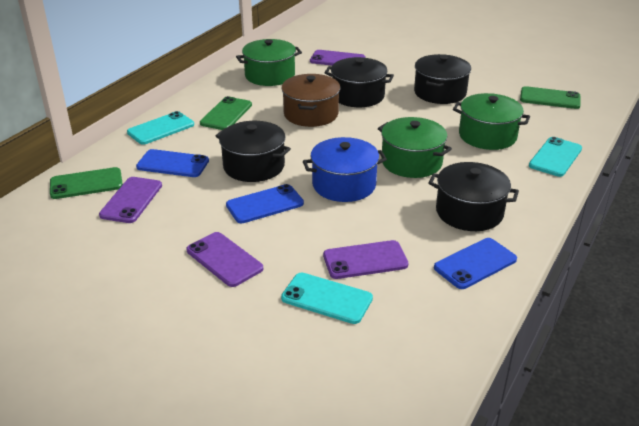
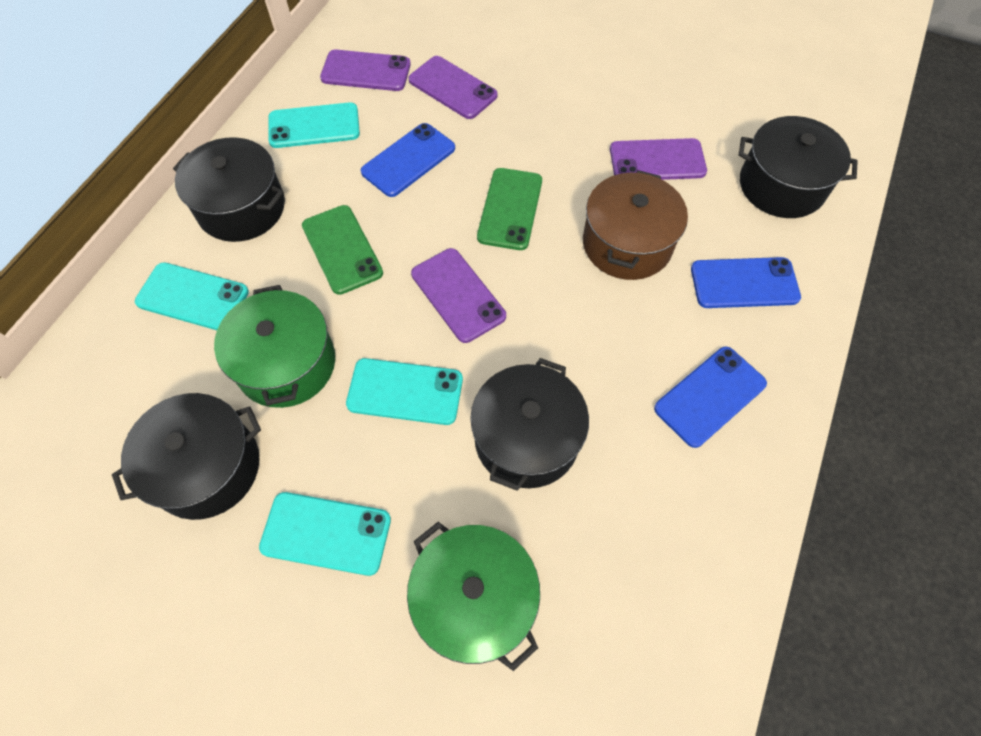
blue pot: [303,137,387,202] = 1 -> none = 0
green phone: [50,167,123,199] [200,96,252,130] [520,86,581,109] = 3 -> [302,205,383,295] [477,168,542,250] = 2
green pot: [236,39,302,86] [378,117,452,178] [453,93,530,150] = 3 -> [214,285,335,408] [407,522,540,671] = 2
turquoise phone: [127,111,194,145] [281,272,373,324] [529,137,582,177] = 3 -> [135,262,249,330] [259,492,391,576] [268,102,360,148] [346,358,463,425] = 4

